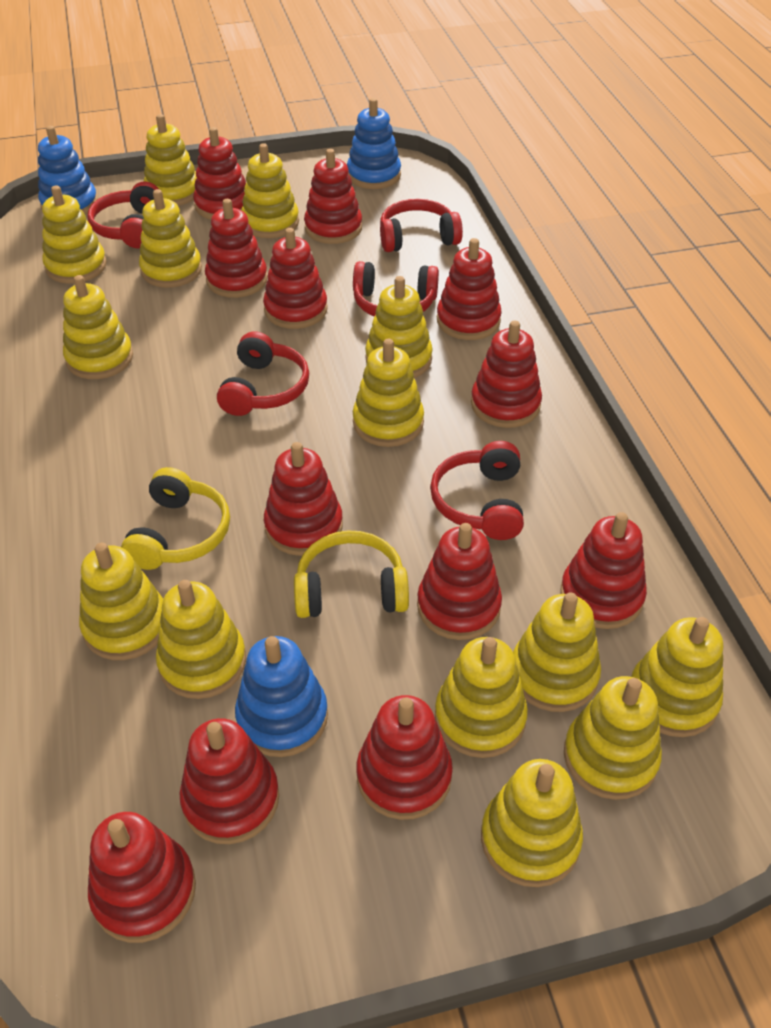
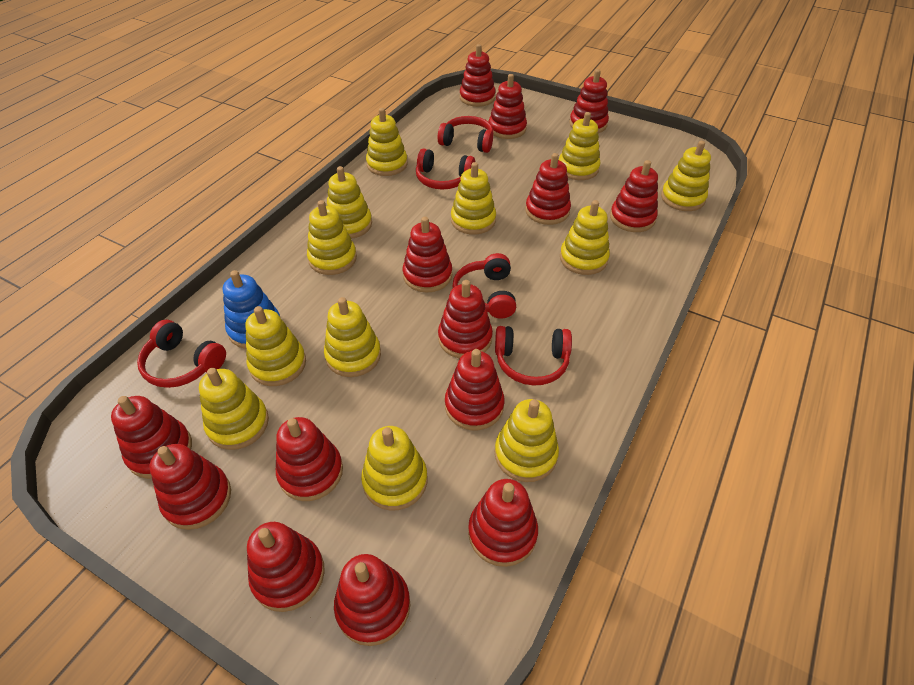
blue stacking toy: [38,126,98,214] [235,636,328,757] [347,98,401,189] = 3 -> [223,270,280,349] = 1
red stacking toy: [88,812,196,943] [179,718,279,844] [193,127,246,220] [205,199,268,298] [263,228,328,329] [264,442,343,556] [304,149,362,244] [356,695,453,820] [417,523,502,640] [437,238,502,340] [471,321,542,428] [560,512,647,629] = 12 -> [111,396,192,479] [150,444,231,530] [247,522,325,612] [276,417,343,501] [334,554,410,646] [403,217,452,293] [438,280,493,359] [445,349,504,430] [460,44,496,107] [468,479,538,567] [489,74,527,139] [525,153,571,225] [569,69,609,133] [610,160,658,232] = 14
yellow headphones: [121,467,230,570] [294,530,409,618] = 2 -> none = 0
yellow stacking toy: [42,186,107,284] [63,275,133,379] [79,543,163,660] [139,189,202,288] [144,114,197,206] [156,580,246,699] [241,143,299,238] [353,339,424,447] [365,276,433,378] [435,637,528,758] [481,759,583,887] [513,592,601,712] [564,676,662,800] [631,617,723,737] = 14 -> [199,368,269,450] [245,306,306,386] [307,200,357,275] [324,297,381,377] [327,166,372,239] [361,426,427,511] [366,108,408,176] [451,162,496,235] [495,399,559,482] [559,112,600,180] [560,200,610,275] [661,141,711,211] = 12

